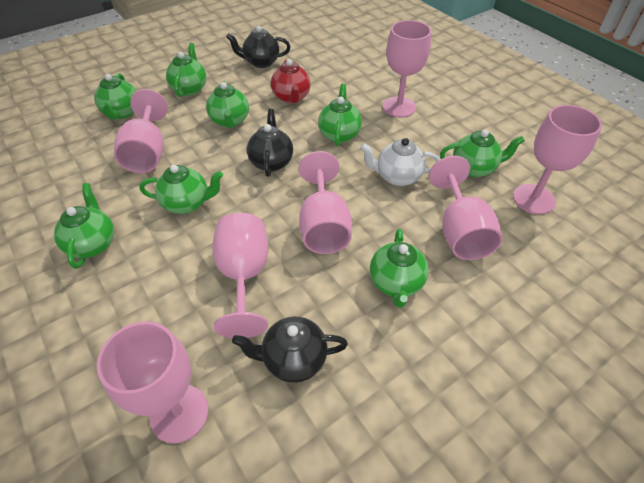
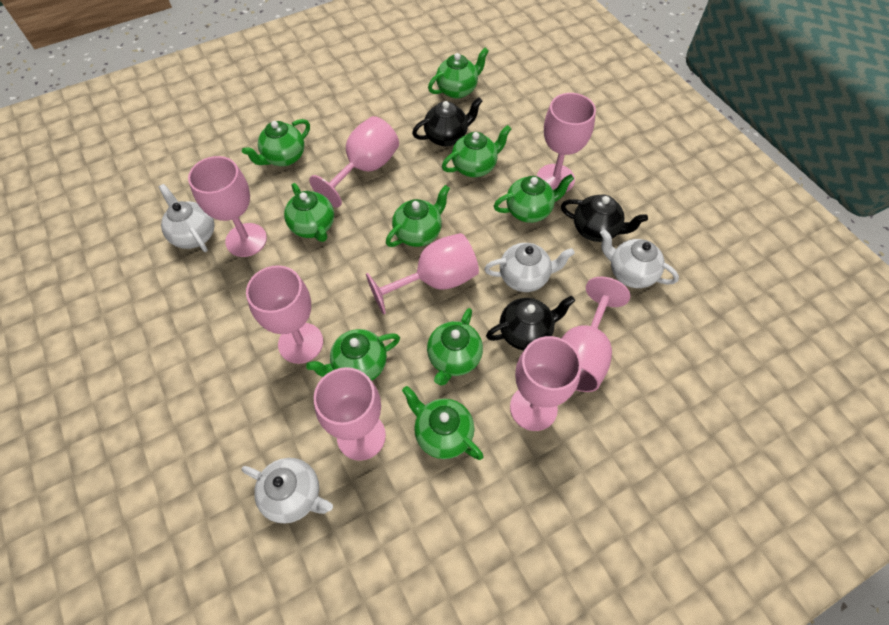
green teapot: [54,183,114,269] [94,73,137,120] [139,165,223,214] [166,43,206,97] [206,81,249,128] [318,84,362,146] [370,229,429,308] [440,130,525,177] = 8 -> [242,119,310,166] [284,183,334,242] [306,329,400,381] [386,185,450,247] [402,386,484,460] [427,308,483,386] [428,47,489,99] [442,125,511,177] [494,174,574,223] = 9
pink goblet: [97,321,208,444] [114,89,168,173] [213,213,268,338] [299,151,352,254] [383,20,431,117] [429,156,503,260] [513,105,602,214] = 7 -> [188,156,267,257] [246,265,323,364] [309,116,399,208] [314,367,386,461] [366,233,479,315] [510,336,582,431] [537,93,596,192] [561,277,630,392] = 8
red teapot: [271,59,311,103] = 1 -> none = 0
white teapot: [360,138,440,186] = 1 -> [159,184,215,252] [242,458,333,524] [484,243,575,292] [600,229,679,288] = 4

